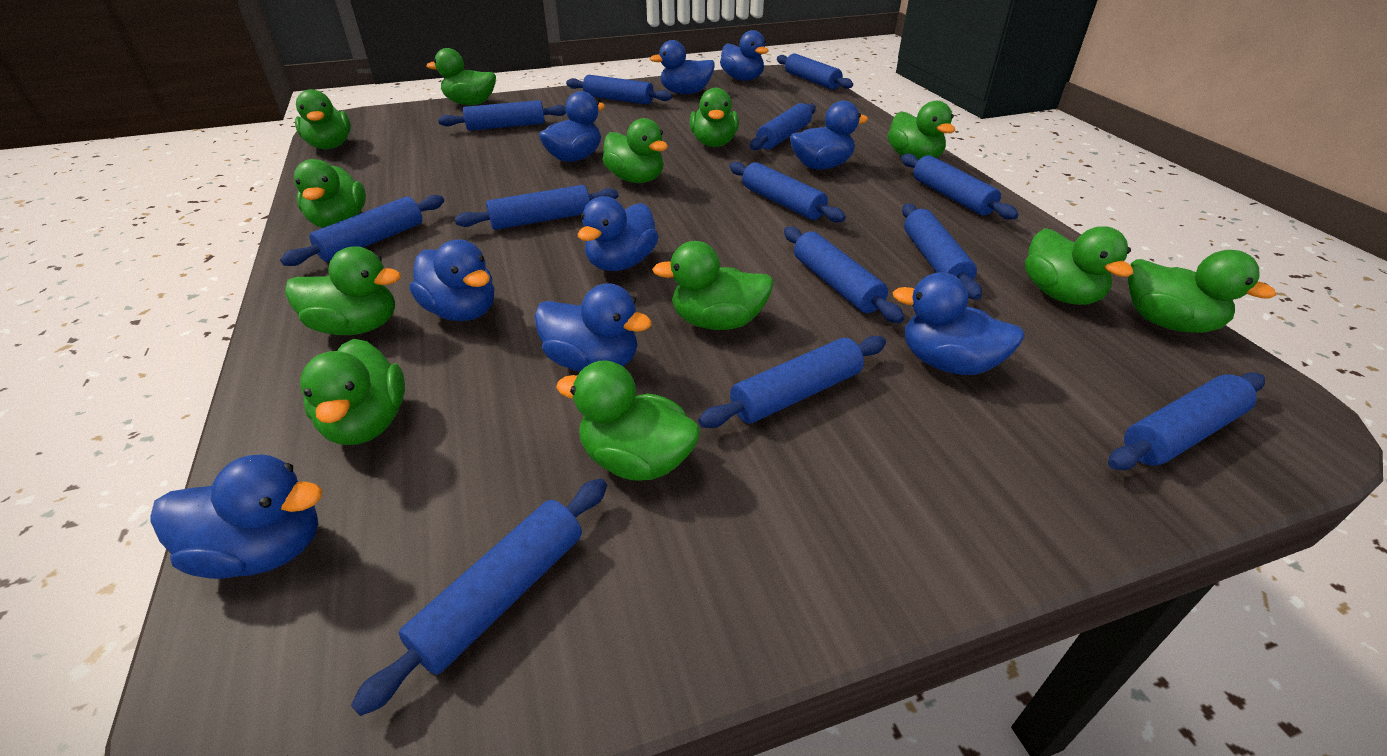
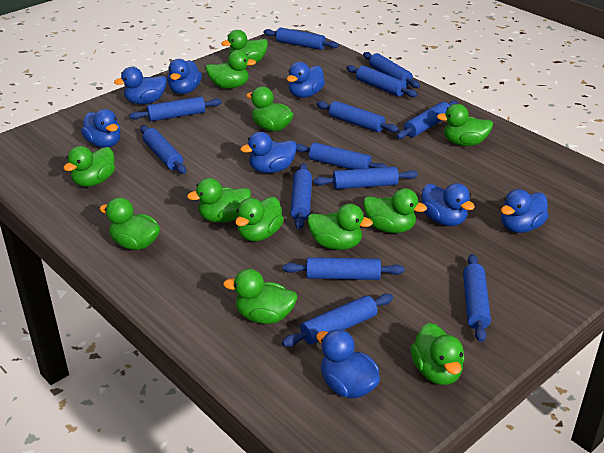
blue duck: [151,454,322,579] [410,239,494,321] [534,283,652,372] [539,91,605,162] [578,196,659,271] [650,40,715,94] [720,30,769,81] [790,100,868,169] [892,272,1025,375] = 9 -> [81,109,121,148] [114,67,167,104] [167,59,202,94] [240,132,297,173] [287,62,325,98] [316,329,380,398] [421,183,475,226] [501,189,548,233] = 8

